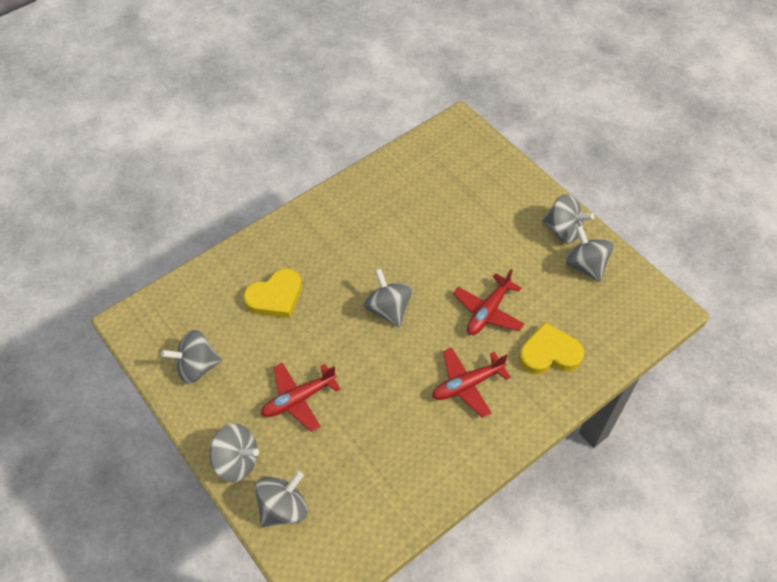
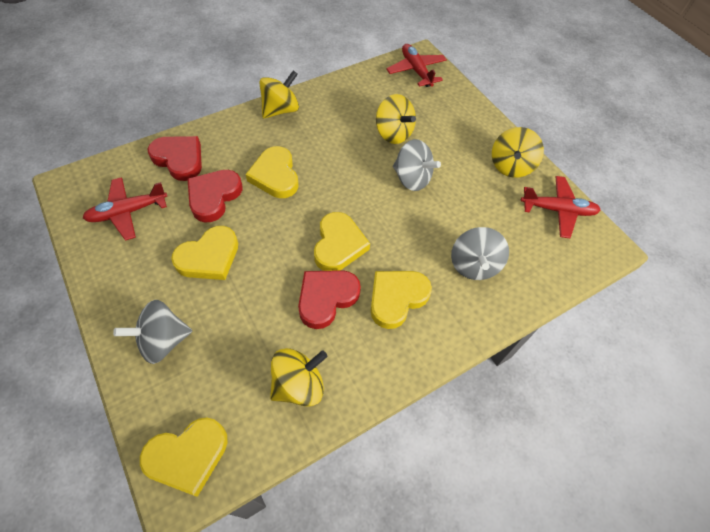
grey spinning top: [161,330,222,384] [210,423,259,482] [255,471,307,527] [364,268,413,327] [542,194,594,243] [565,225,614,282] = 6 -> [113,300,192,364] [393,139,441,191] [451,227,509,280] = 3
red heart: none = 0 -> [148,136,202,181] [187,170,242,222] [298,270,361,329] = 3
yellow heart: [243,269,302,318] [519,322,584,374] = 2 -> [140,417,228,497] [171,226,238,280] [246,146,298,198] [314,212,370,271] [371,271,432,329] = 5
yellow spinning top: none = 0 -> [259,70,299,119] [270,348,327,407] [376,94,416,144] [492,127,544,178] = 4

